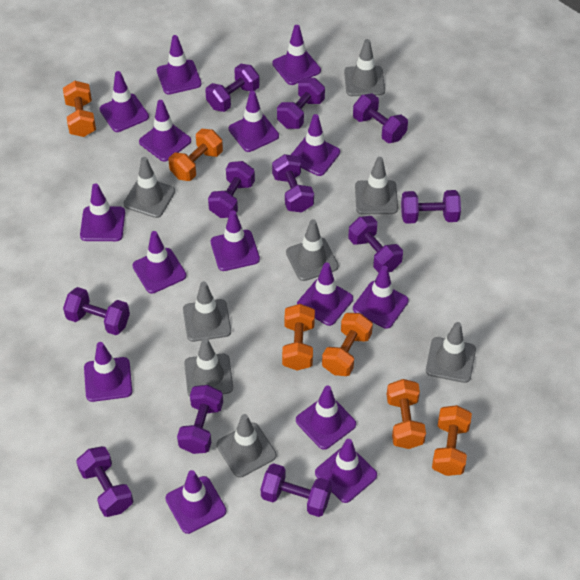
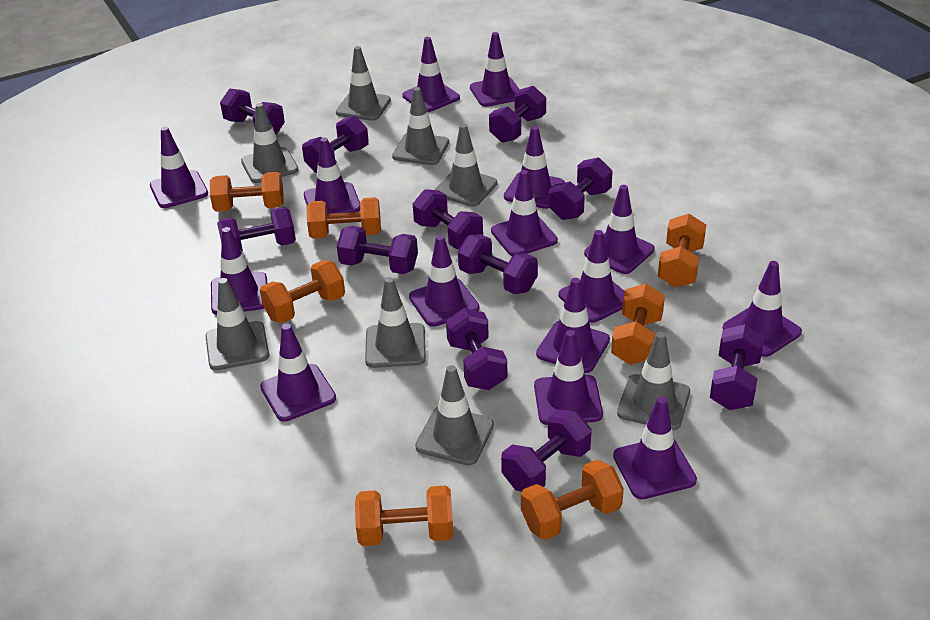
orange dumbbell: [63,81,96,137] [169,129,223,181] [282,304,315,370] [322,313,373,376] [387,379,426,449] [432,405,472,476] = 6 -> [210,172,284,212] [260,260,345,323] [307,197,381,239] [355,485,454,546] [521,460,624,540] [611,284,665,365] [658,214,706,288] = 7

